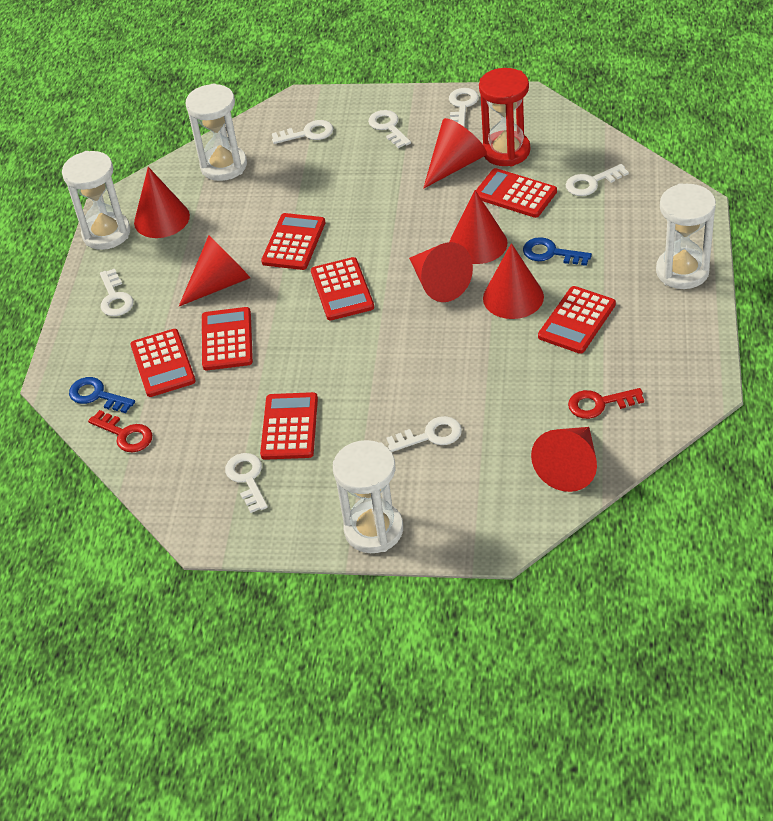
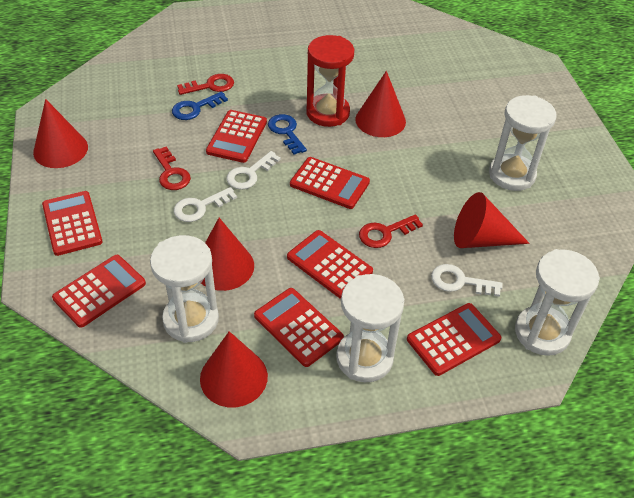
red cone: [134,167,190,238] [179,235,250,306] [409,242,473,302] [423,118,487,189] [449,190,507,264] [483,243,544,319] [531,427,597,492] = 7 -> [33,99,88,168] [200,331,268,407] [201,218,254,291] [355,71,406,137] [454,192,530,248] = 5
red key: [88,410,152,452] [568,388,644,419] = 2 -> [153,146,191,190] [177,74,234,95] [359,214,423,248] = 3
white key: [100,269,134,316] [225,453,268,513] [272,120,333,144] [368,110,411,148] [386,416,462,452] [449,88,479,127] [566,164,629,196] = 7 -> [174,187,237,222] [226,151,281,190] [431,264,503,297] = 3

